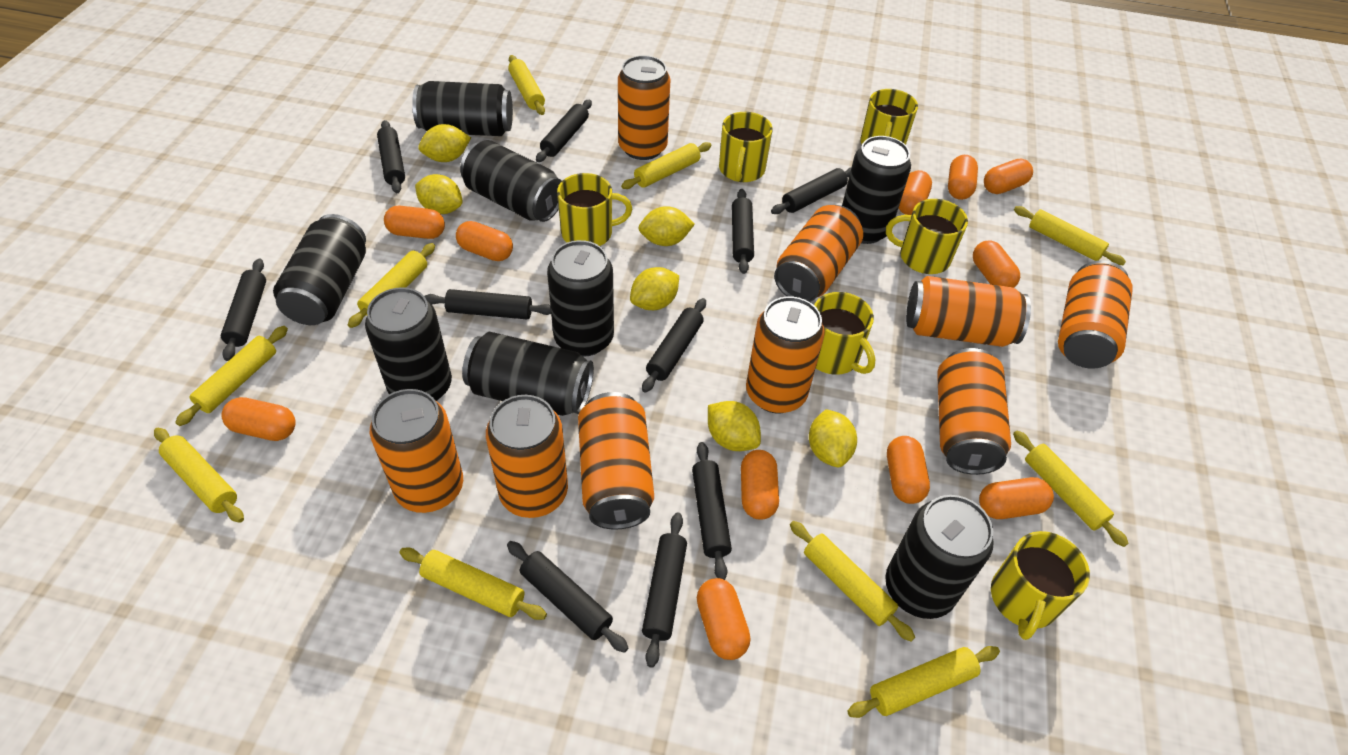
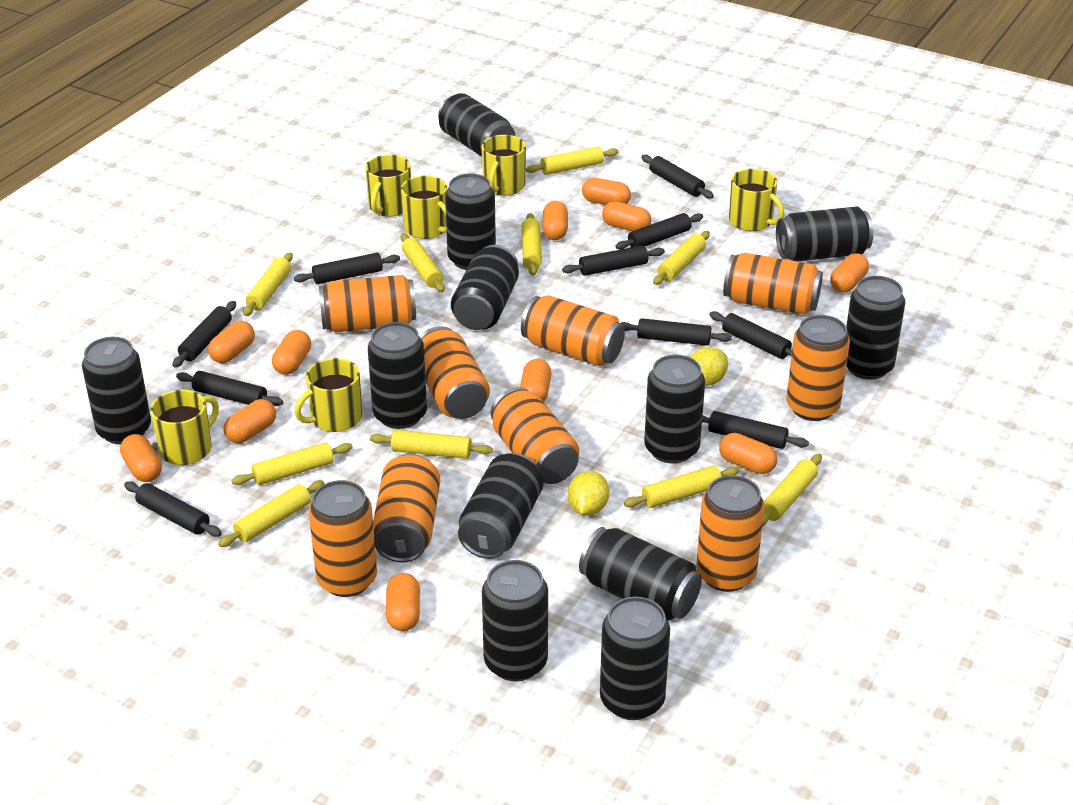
black can: [273,214,366,325] [365,287,452,401] [412,81,513,136] [460,140,562,222] [462,332,594,416] [547,240,614,357] [842,136,911,244] [885,495,994,619] = 8 -> [82,337,151,444] [368,322,427,429] [438,93,516,156] [445,173,496,270] [451,245,519,330] [458,453,543,559] [482,560,548,681] [579,527,702,621] [600,597,670,720] [644,354,705,464] [776,206,873,262] [846,276,906,380] = 12
yellow lemon: [415,174,462,214] [418,124,471,162] [630,267,679,310] [638,206,695,246] [708,401,761,451] [809,409,857,467] = 6 -> [568,471,609,516] [690,347,728,386] = 2

